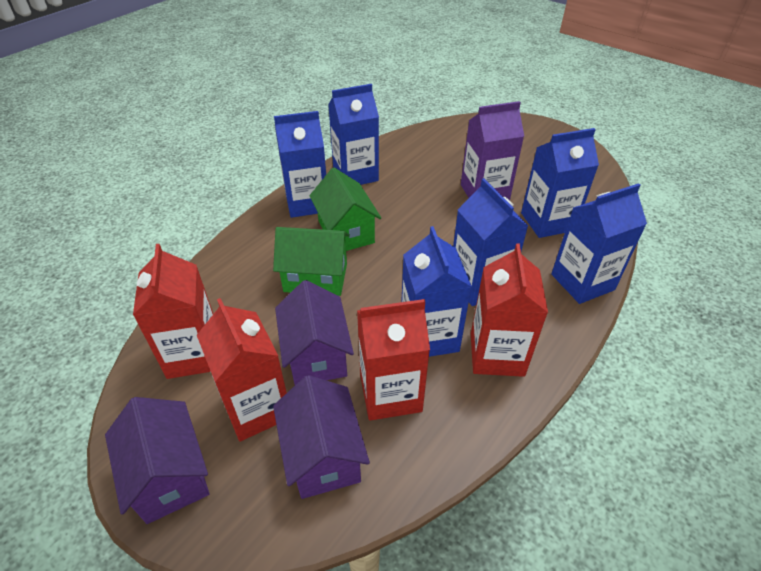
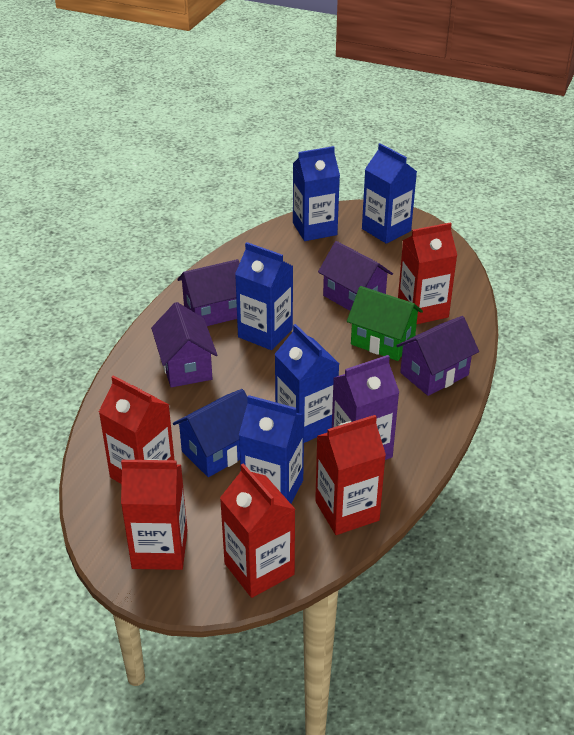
blue carton: [274,111,326,218] [328,84,379,185] [401,226,472,357] [453,178,528,306] [521,128,599,238] [551,183,647,304] = 6 -> [235,242,293,350] [239,395,304,503] [275,324,339,443] [293,146,340,241] [362,143,417,244] = 5
blue house: none = 0 -> [173,389,248,477] = 1
green house: [273,227,350,296] [309,168,381,251] = 2 -> [347,286,423,361] = 1
purple house: [105,397,209,524] [273,375,370,499] [275,280,354,385] = 3 -> [151,302,217,387] [177,259,240,326] [318,241,393,311] [396,316,479,396] = 4
red carton: [133,244,213,379] [197,298,287,441] [357,299,430,421] [471,243,548,377] = 4 -> [99,375,174,484] [121,459,188,570] [220,463,295,598] [315,415,386,535] [398,222,457,324] = 5

